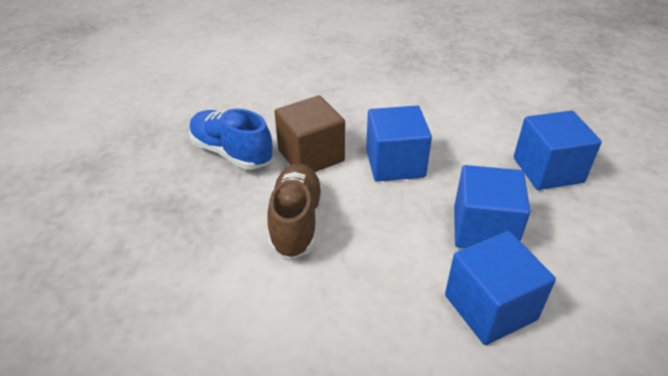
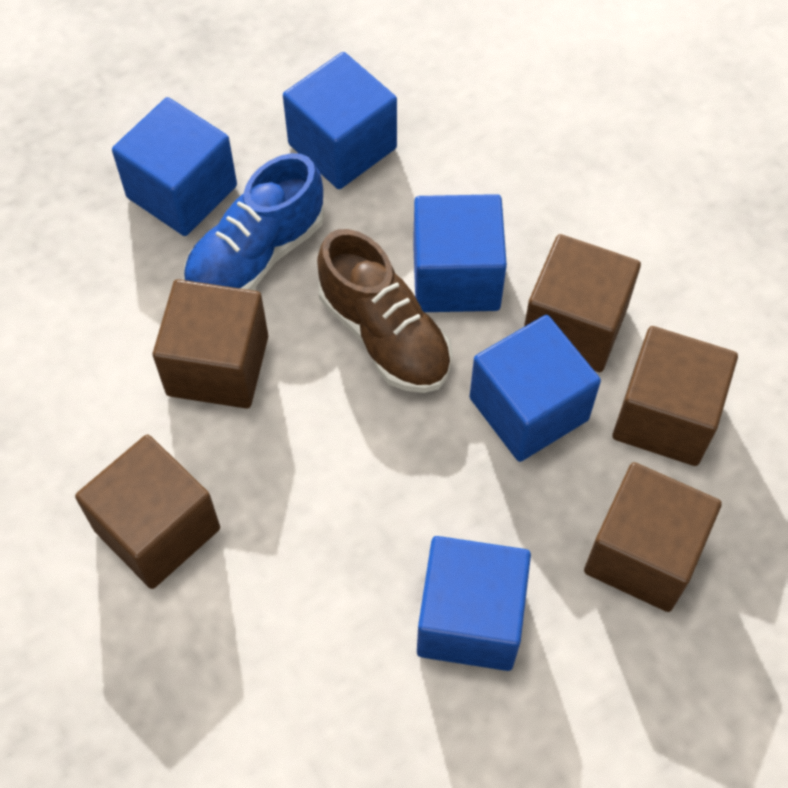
blue cube: [366,106,432,182] [445,231,556,345] [454,165,531,248] [514,110,602,190] = 4 -> [112,97,237,236] [283,52,397,189] [413,194,507,312] [417,536,531,671] [469,315,601,462] = 5
brown cube: [274,95,345,172] = 1 -> [75,434,220,589] [153,279,268,409] [524,234,641,372] [584,462,722,612] [613,326,738,466] = 5

